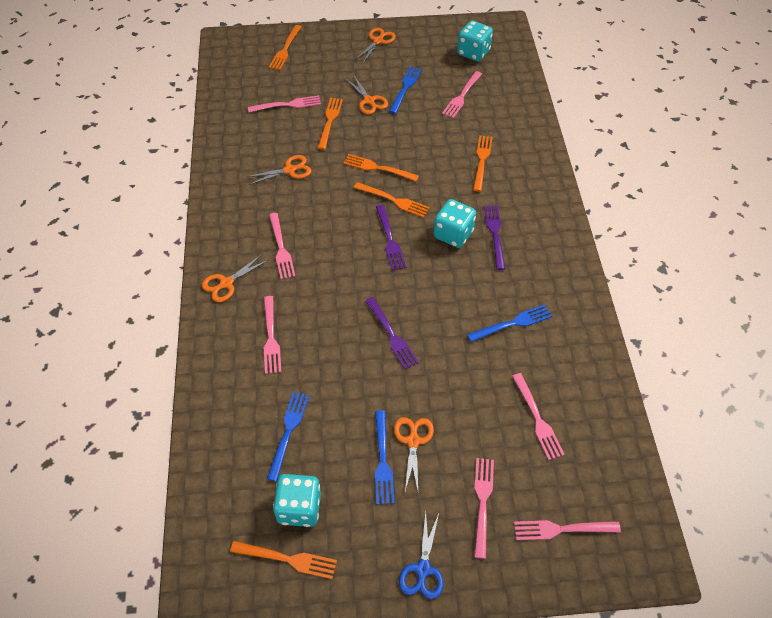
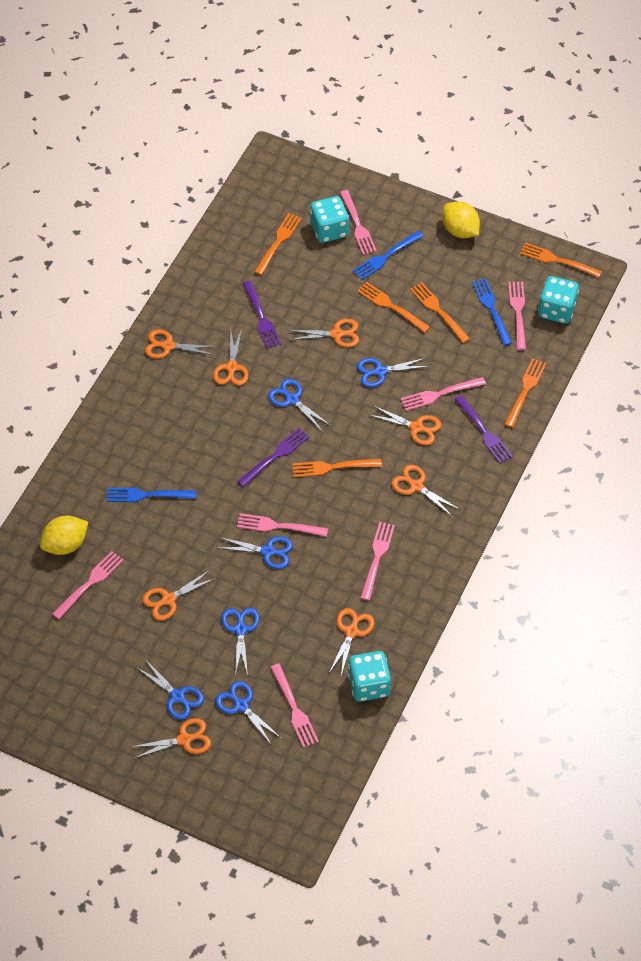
blue fork: [267,392,309,482] [375,410,394,505] [389,66,422,114] [467,304,552,342] = 4 -> [106,488,196,502] [353,231,424,280] [472,278,512,346] = 3
blue scissors: [399,512,444,599] = 1 -> [136,659,204,720] [215,681,281,744] [219,536,293,569] [221,608,260,676] [268,379,330,431] [357,358,430,387] = 6
orange scissors: [202,254,269,302] [247,155,312,185] [345,76,388,114] [355,28,396,63] [394,417,434,491] = 5 -> [131,718,211,759] [142,570,216,621] [145,329,217,358] [213,329,249,386] [288,319,359,347] [329,608,375,675] [369,406,442,445] [391,465,460,517] = 8
yellow lemon: none = 0 -> [40,516,88,555] [442,201,480,238] = 2

